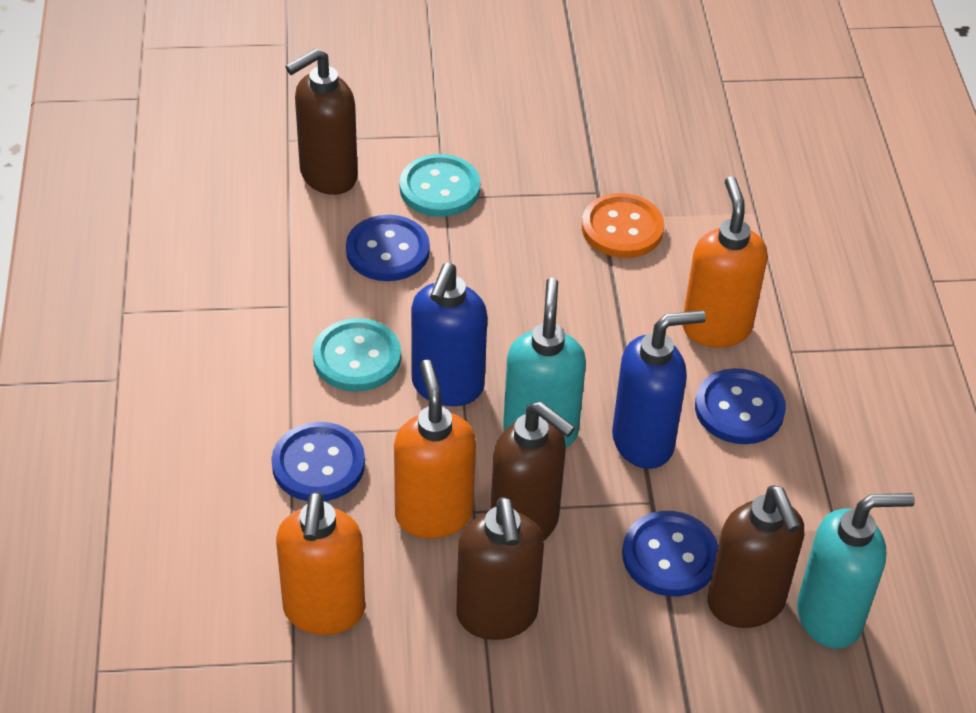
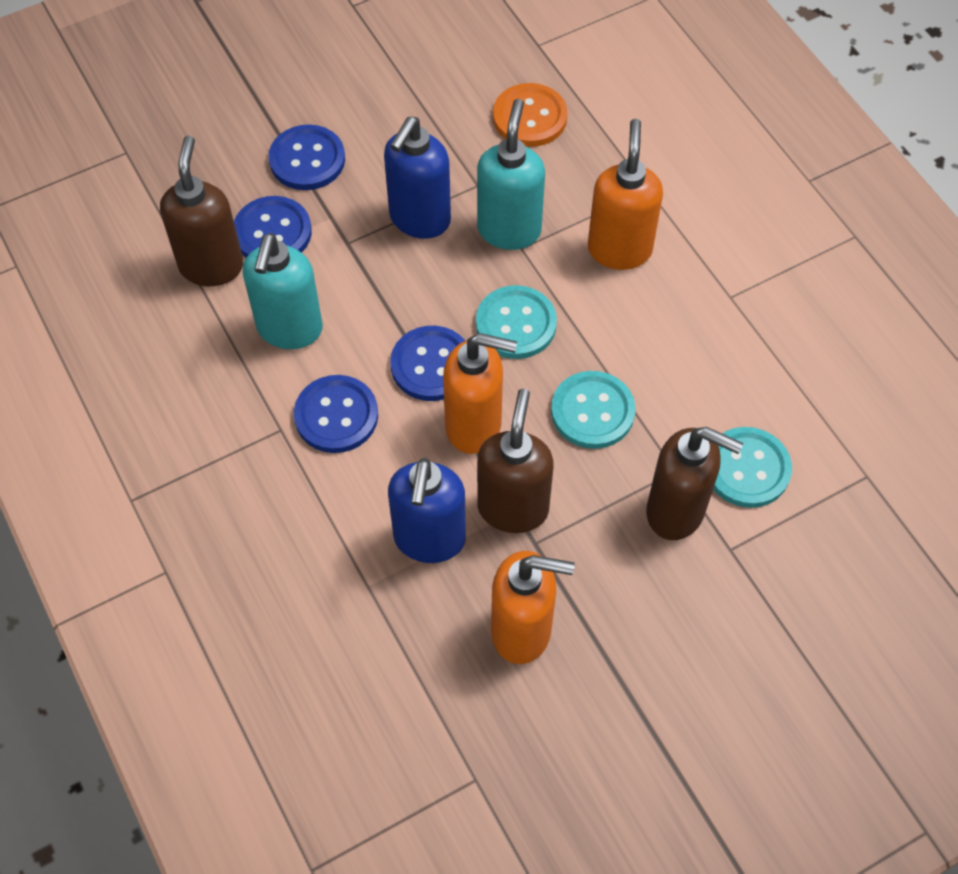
brown soap dispenser: [286,48,358,195] [457,497,544,640] [491,402,575,540] [708,485,804,628] = 4 -> [160,136,243,286] [477,389,554,533] [646,427,743,540] = 3
turquoise button: [313,318,401,392] [400,154,480,217] = 2 -> [476,285,557,359] [551,371,635,449] [713,427,792,508] = 3

